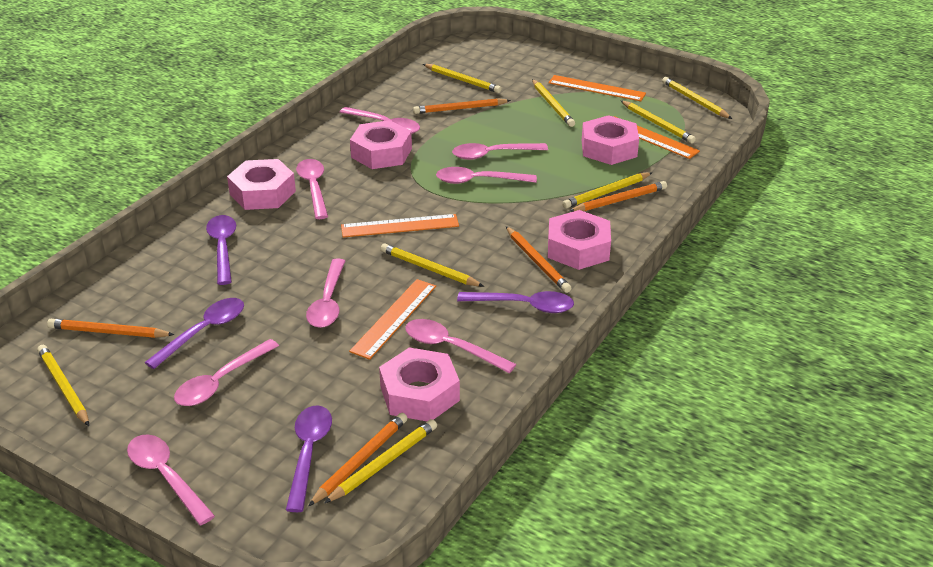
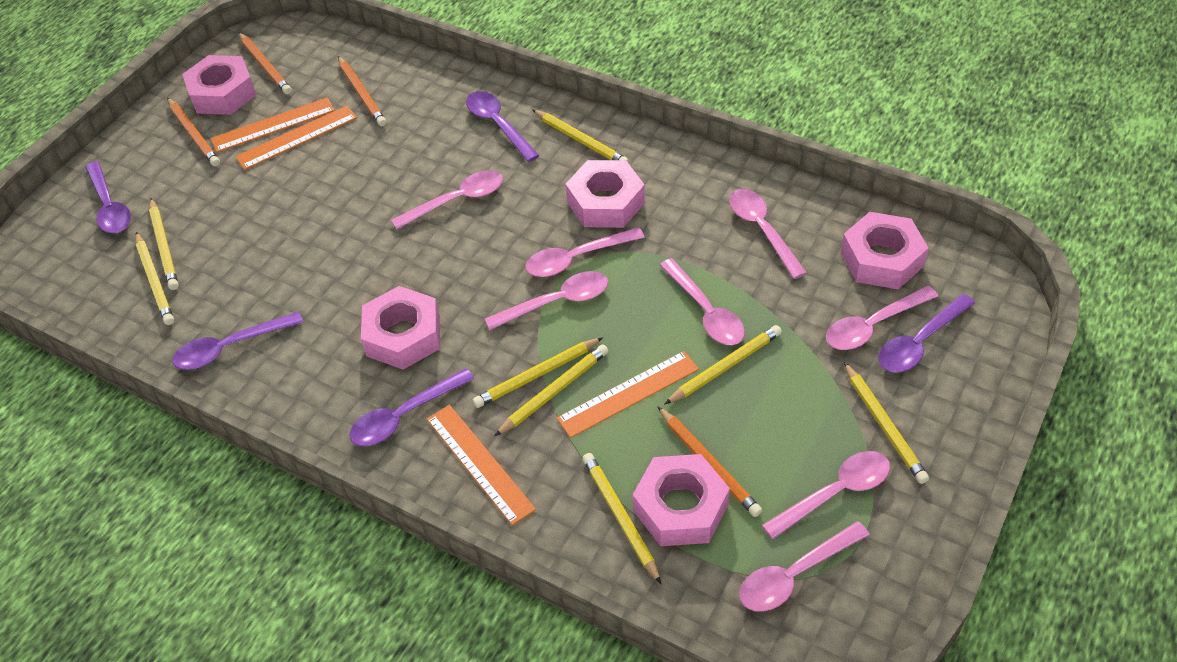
orange pencil: [47,319,175,338] [308,413,407,506] [413,98,511,114] [506,226,572,293] [570,181,667,212] = 5 -> [167,97,220,166] [238,32,292,95] [338,56,387,126] [657,406,762,517] = 4
purple spoon: [144,298,244,369] [206,215,236,285] [286,405,332,512] [457,291,574,313] = 4 -> [85,161,131,233] [172,311,303,370] [349,368,475,446] [466,91,540,162] [878,294,975,373] = 5

